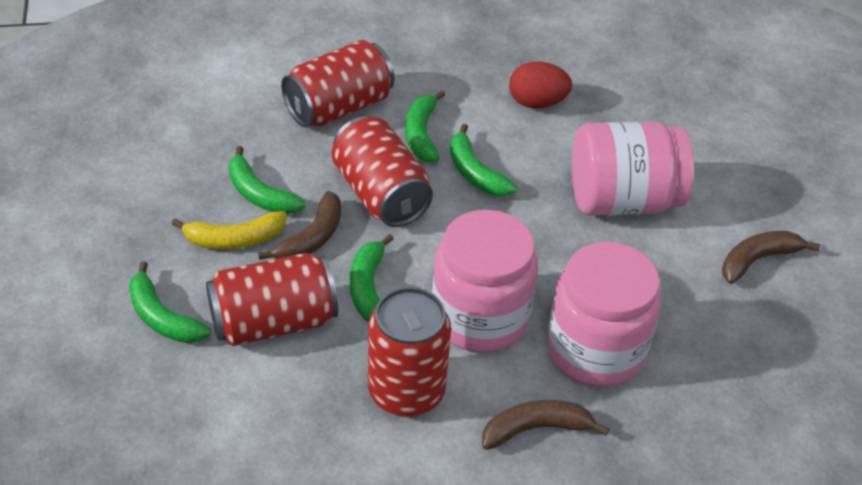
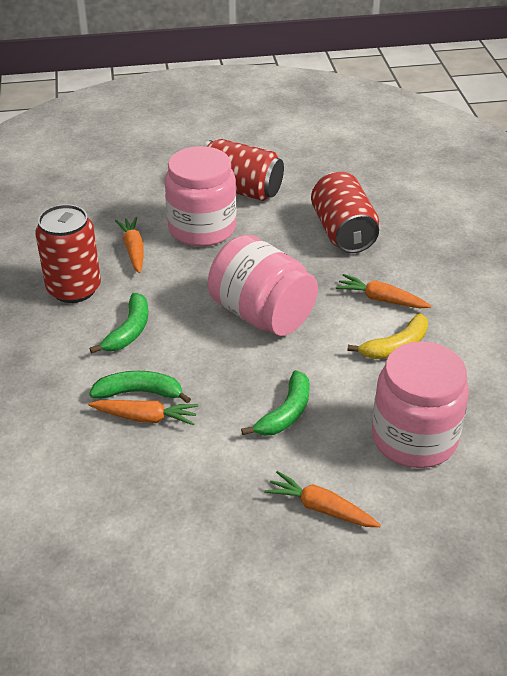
brown banana: [258,191,341,260] [482,400,610,450] [722,231,820,284] = 3 -> none = 0
green banana: [129,261,211,343] [228,146,306,214] [350,234,394,322] [405,90,446,162] [450,124,517,196] = 5 -> [89,371,191,404] [90,293,148,354] [241,370,310,436] = 3
orange carrot: none = 0 -> [88,400,198,426] [115,217,144,273] [264,471,381,527] [336,274,432,308] = 4
red can: [206,253,338,346] [281,40,394,127] [332,116,433,227] [368,287,451,417] = 4 -> [35,204,101,303] [203,139,284,201] [311,172,379,253] = 3
red egg: [509,62,572,108] = 1 -> none = 0

